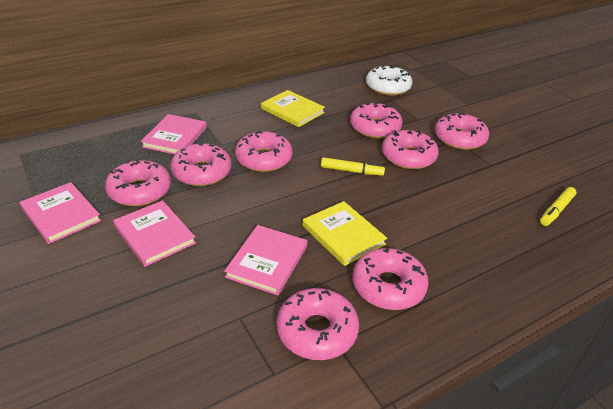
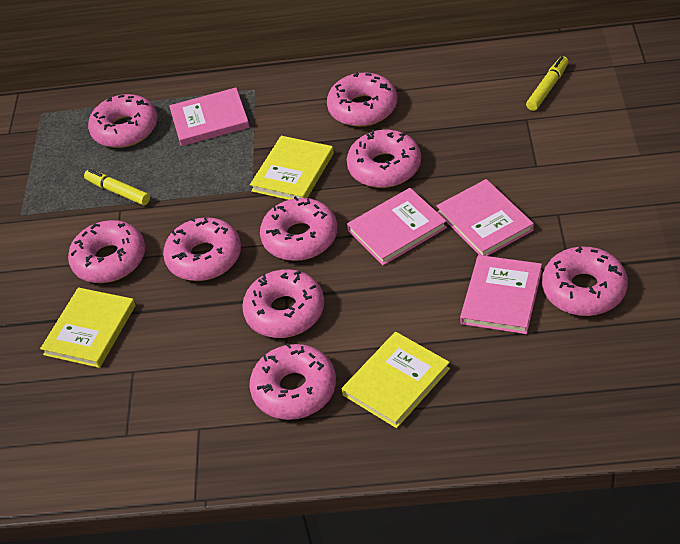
pink donut: [105,159,171,206] [170,142,231,186] [235,131,293,172] [276,288,359,360] [350,103,402,138] [352,248,429,310] [382,130,439,169] [435,113,489,150] = 8 -> [68,220,145,283] [88,94,158,148] [163,217,241,281] [242,269,324,338] [249,343,336,420] [260,196,337,261] [327,72,397,127] [347,130,421,188] [542,246,628,316] = 9
white donut: [366,65,413,96] = 1 -> none = 0
yellow book: [261,90,325,127] [303,201,387,266] = 2 -> [40,287,136,368] [250,136,334,200] [342,332,450,428] = 3

